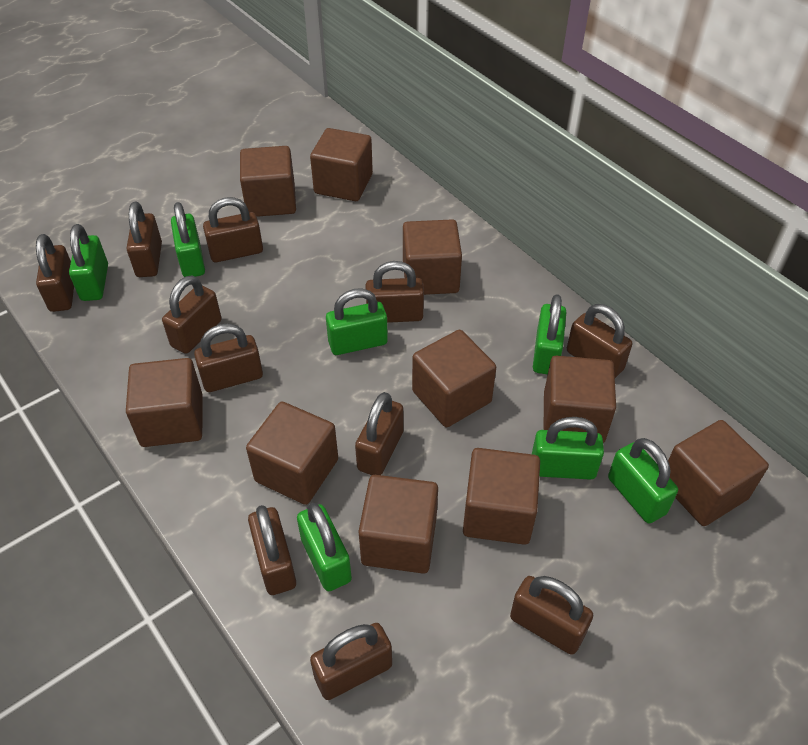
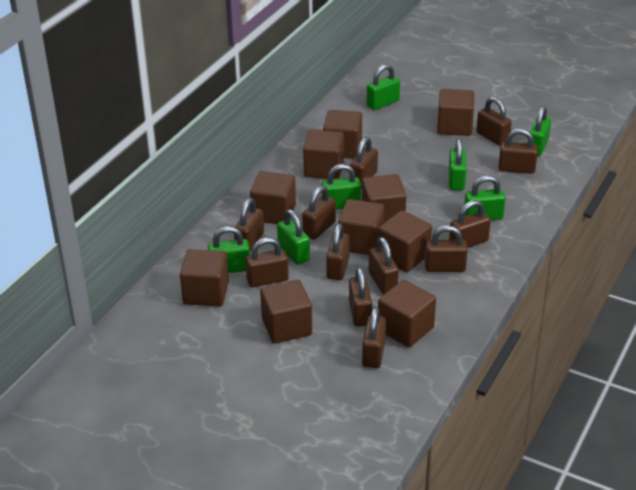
brown padlock: [36,234,74,312] [127,202,162,277] [162,276,222,354] [194,323,263,392] [203,197,263,262] [248,505,296,595] [310,623,392,700] [355,392,403,475] [365,261,424,323] [510,576,593,655] [567,304,632,378] = 11 -> [234,198,264,252] [245,237,289,287] [302,186,336,240] [326,223,350,280] [349,267,372,327] [350,137,378,189] [362,307,386,368] [369,237,399,294] [425,225,468,272] [449,200,491,248] [476,97,512,146] [498,129,538,174] = 12

